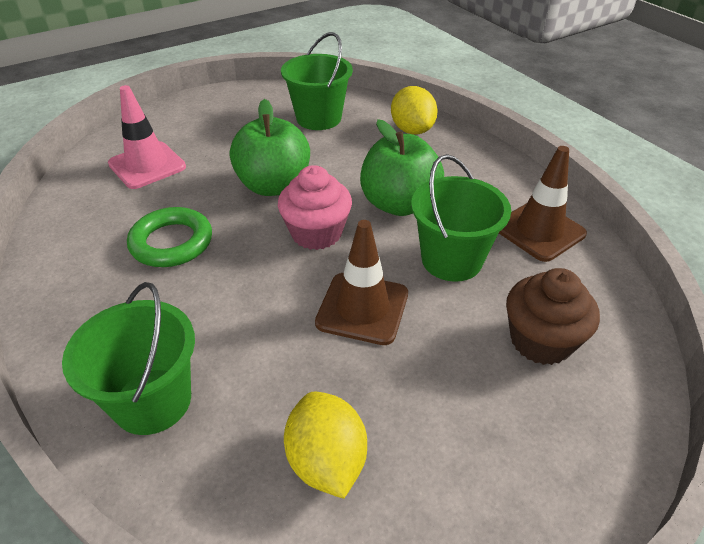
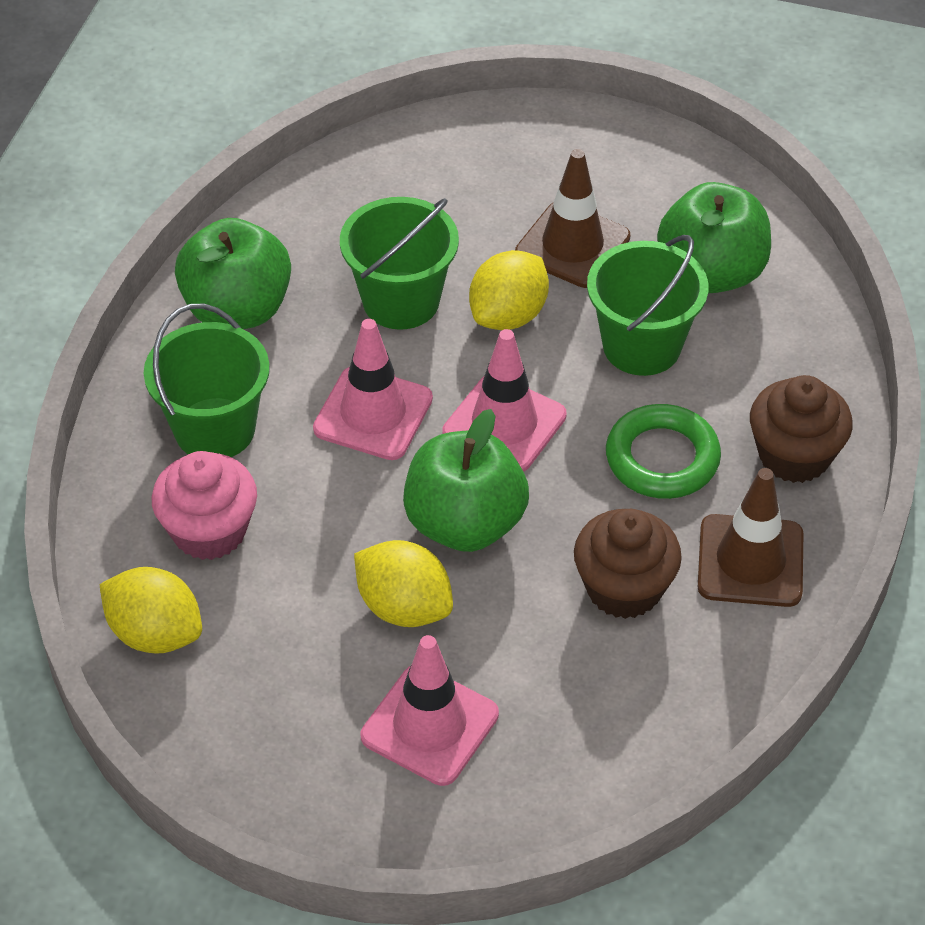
brown cupcake: [506,268,600,365] = 1 -> [574,509,682,619] [750,375,853,483] = 2
green apple: [230,99,310,196] [360,119,444,216] = 2 -> [175,218,291,329] [403,409,529,552] [657,182,771,293] = 3
pink traffic cone: [108,85,186,189] = 1 -> [313,319,433,460] [361,635,499,786] [442,329,567,472] = 3
yellow lemon: [284,392,367,499] [391,86,438,135] = 2 -> [99,567,202,654] [354,540,453,627] [469,250,549,330] = 3

